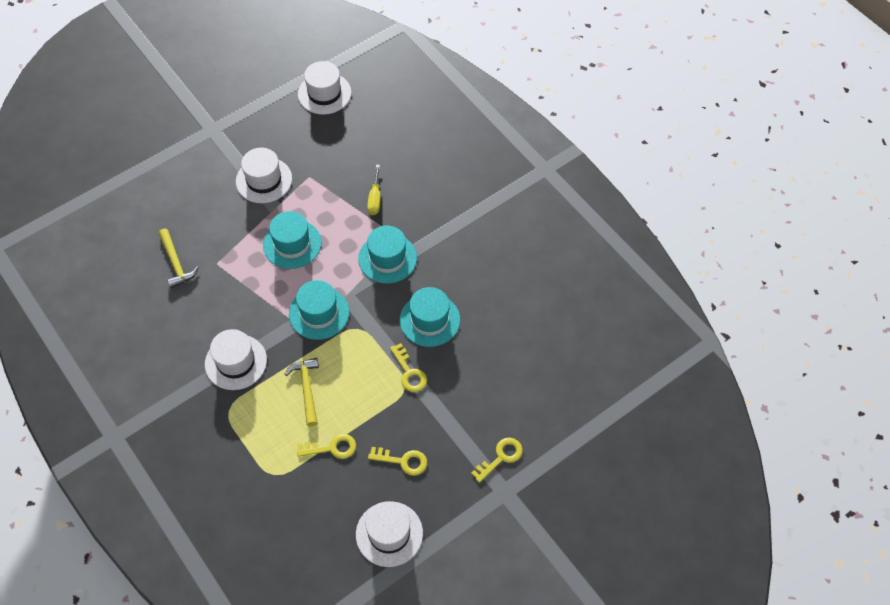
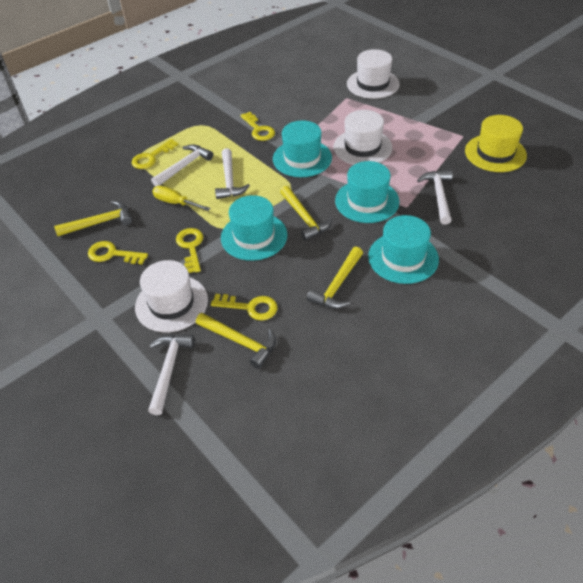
white hammer: none = 0 -> [148,335,195,415] [151,144,213,186] [215,148,250,199] [417,170,453,225] = 4
white hat: [205,329,267,390] [236,148,292,203] [298,61,352,115] [356,501,423,567] = 4 -> [135,260,208,332] [334,110,392,165] [347,49,400,99] = 3
yellow hammer: [158,229,199,288] [284,358,319,426] = 2 -> [54,201,132,236] [196,313,276,369] [280,186,332,241] [307,247,363,309] = 4
yellow hat: none = 0 -> [465,115,527,172] = 1
yellow key: [297,434,356,459] [368,447,427,476] [390,343,427,392] [471,438,523,483] = 4 -> [88,241,148,265] [132,139,178,169] [176,228,203,273] [211,294,277,320] [240,112,275,141] = 5

